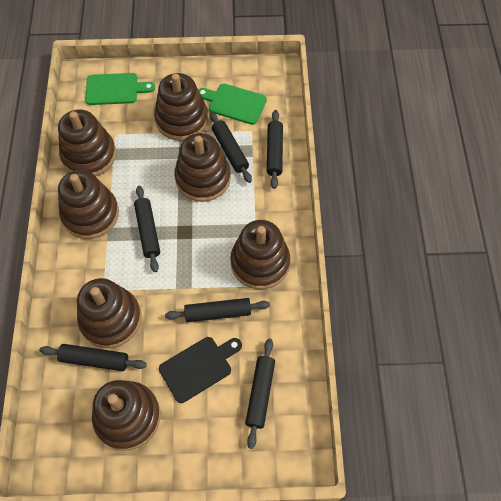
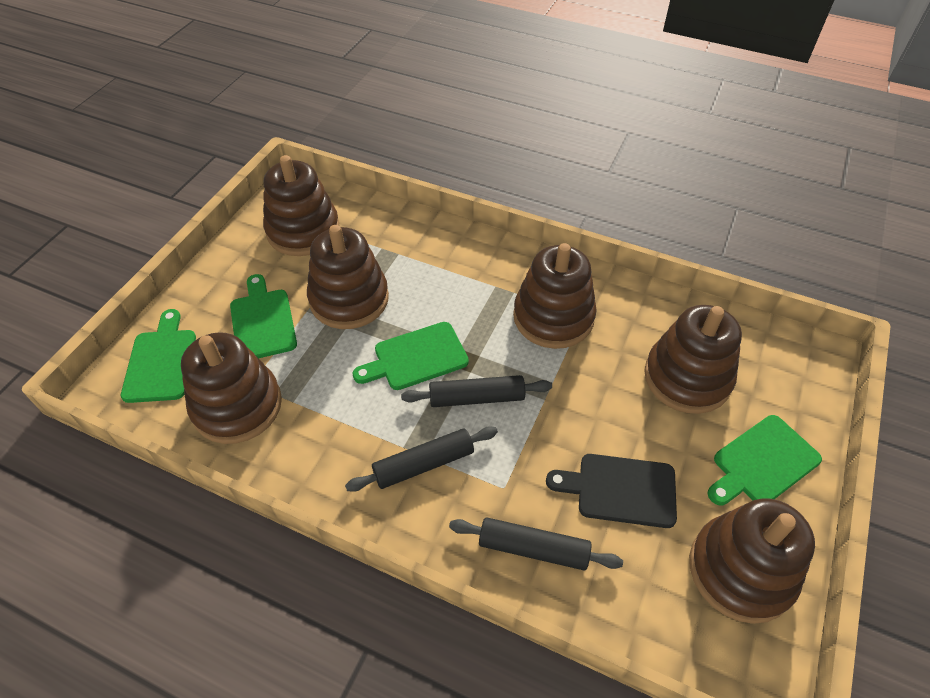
black rolling pin: [40,344,147,371] [134,186,160,272] [165,298,270,322] [209,112,252,183] [245,339,275,449] [267,110,283,189] = 6 -> [345,426,498,492] [401,375,552,407] [449,517,623,570] = 3
brown stacking toy: [58,109,116,176] [58,170,119,239] [77,278,142,348] [92,380,161,451] [154,73,208,141] [174,133,231,202] [231,220,290,290] = 7 -> [181,332,282,444] [263,155,339,256] [307,225,389,329] [513,243,597,349] [644,305,742,414] [689,498,815,624] = 6
green cutting board: [85,73,155,105] [198,84,267,125] = 2 -> [121,309,196,403] [230,274,297,358] [353,322,469,390] [707,415,822,505] = 4

